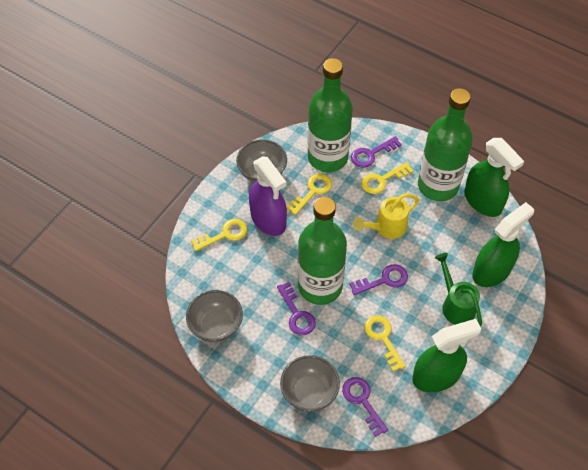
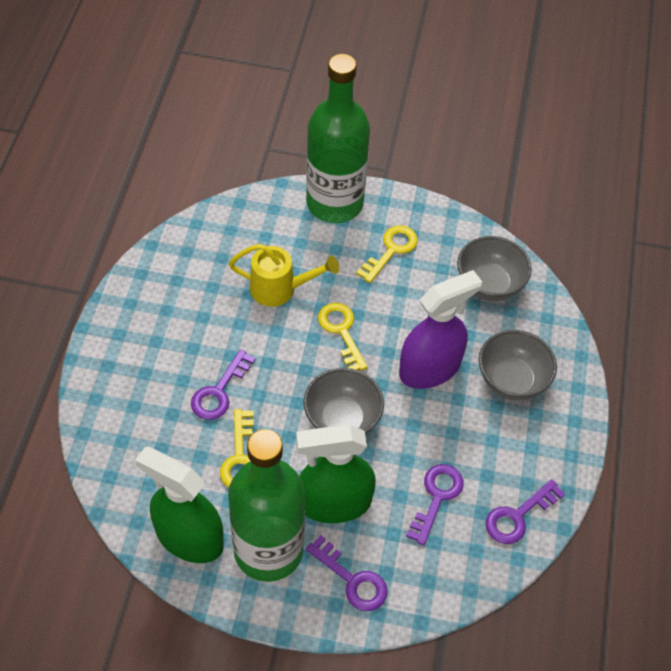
green bottle: [298,197,347,305] [308,58,353,172] [418,88,473,201] = 3 -> [228,429,305,582] [306,54,370,223] = 2
green spray bottle: [412,319,481,392] [464,138,524,217] [472,202,534,287] = 3 -> [135,446,224,563] [296,424,376,523] = 2
green watering can: [435,253,482,326] = 1 -> none = 0
yellow key: [191,219,248,251] [286,174,332,215] [361,162,413,194] [364,315,406,372] = 4 -> [220,409,254,487] [318,303,368,371] [356,225,418,283] = 3

